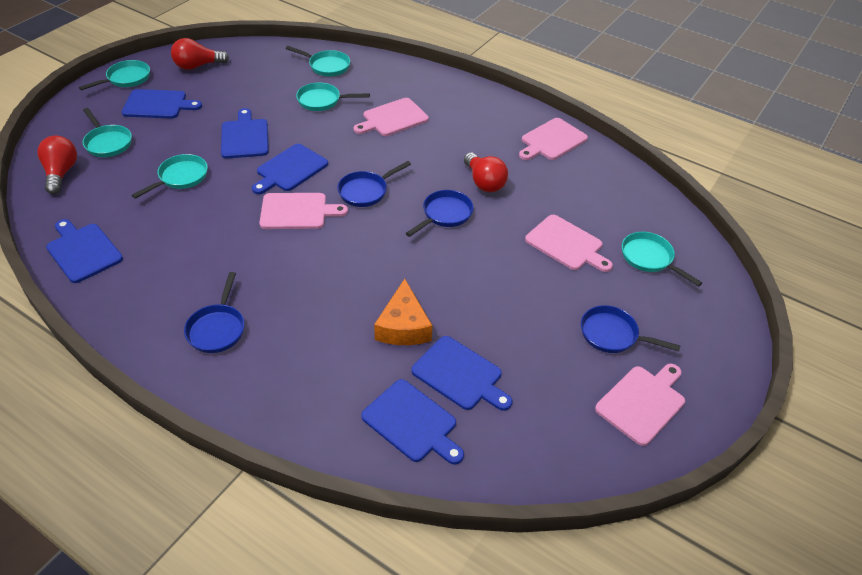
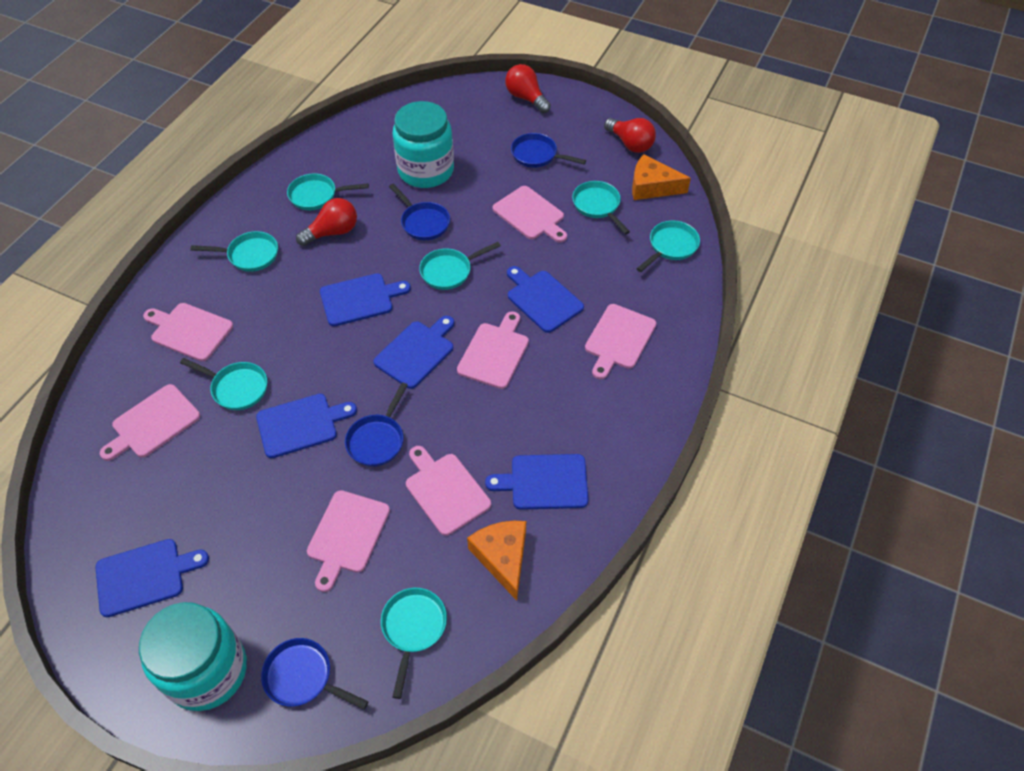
orange cheese: [374,279,432,345] = 1 -> [467,521,526,601] [632,154,691,200] = 2
pink cutting board: [259,193,348,229] [354,98,429,136] [519,118,588,160] [525,215,613,272] [595,364,685,446] = 5 -> [100,384,200,461] [143,303,233,361] [307,490,390,592] [406,446,491,536] [457,311,529,389] [493,186,567,243] [585,304,656,379] = 7
turquoise jar: none = 0 -> [139,602,247,711] [392,101,454,188] = 2
turquoise pan: [79,60,150,90] [82,108,132,157] [132,154,208,199] [286,46,350,76] [296,83,370,111] [622,232,702,287] = 6 -> [180,358,267,410] [190,231,278,272] [287,174,369,210] [381,588,447,699] [419,242,501,290] [572,181,630,234] [637,220,700,272] = 7

